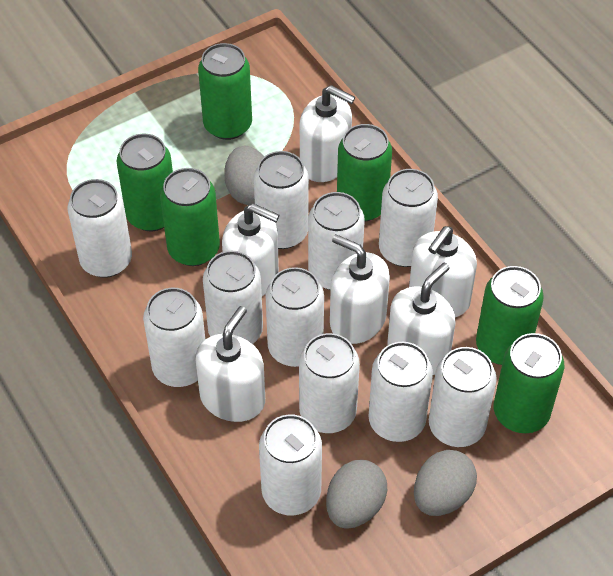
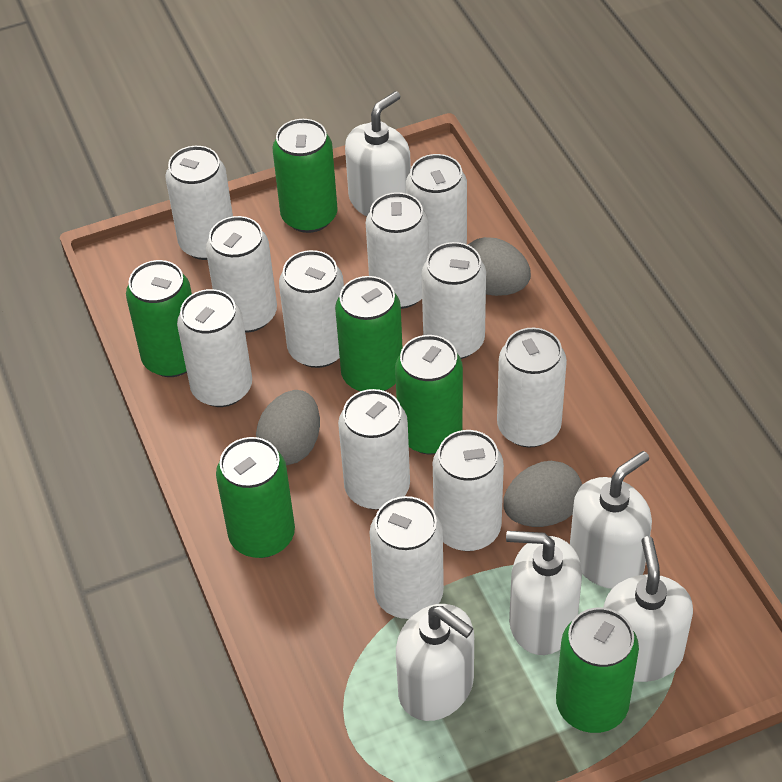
white soap dispenser: [195,306,265,422] [222,203,279,296] [300,85,355,182] [330,234,390,344] [387,262,456,375] [409,226,477,317] = 6 -> [345,91,411,216] [396,604,474,721] [506,531,582,655] [570,451,652,589] [603,536,693,682] = 5

